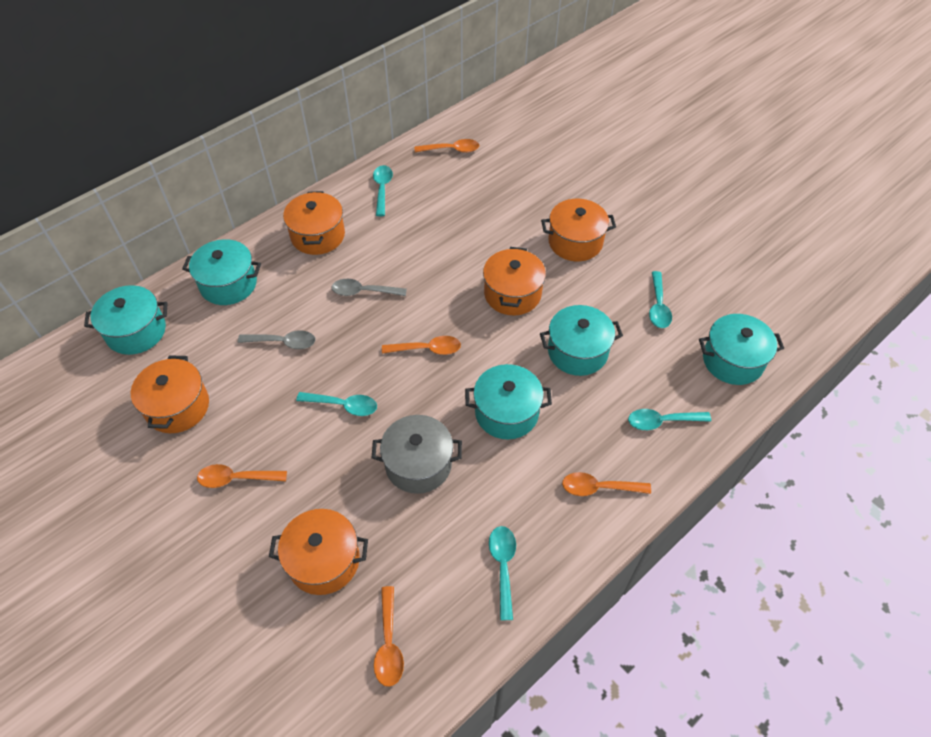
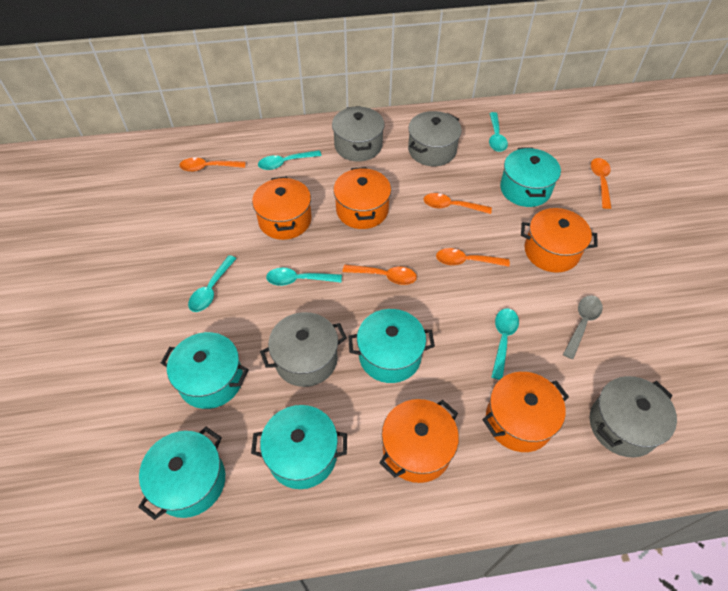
grey pot: [371,415,462,494] = 1 -> [260,312,347,387] [332,106,385,162] [408,111,462,166] [590,376,677,458] = 4
grey spoon: [238,330,315,349] [331,279,407,296] = 2 -> [563,296,603,359] = 1

